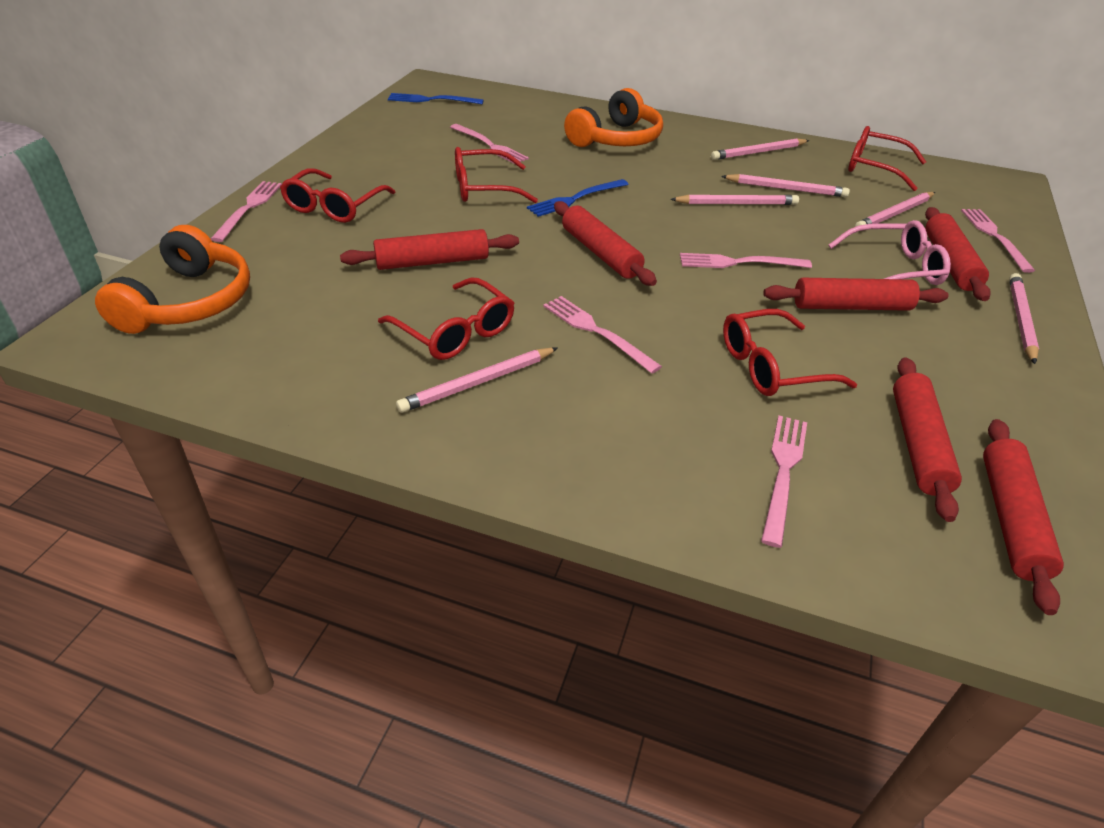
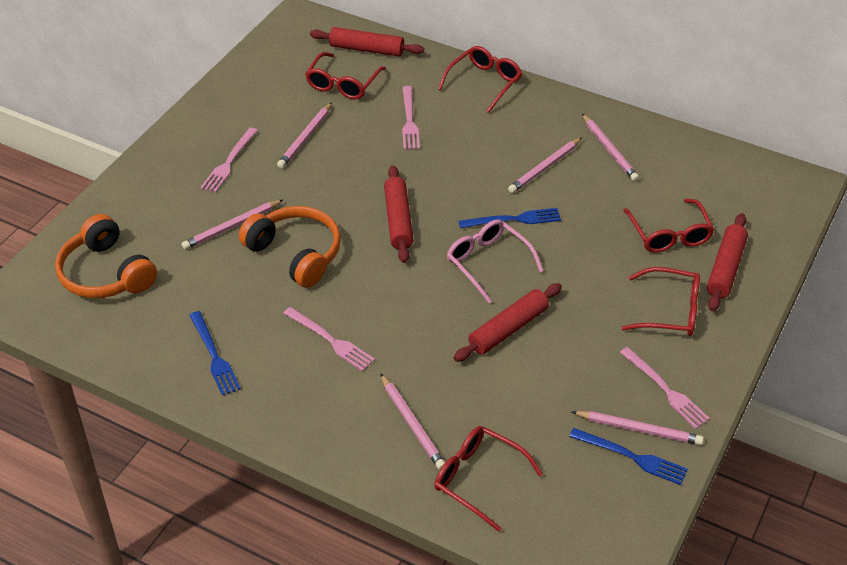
blue fork: [388,93,484,104] [527,179,629,217] = 2 -> [189,311,241,396] [459,208,561,228] [569,428,688,485] = 3
pink fork: [211,181,282,242] [450,124,529,164] [543,296,662,373] [680,253,812,268] [761,416,807,548] [961,209,1035,273] = 6 -> [200,127,258,193] [283,307,375,371] [402,86,420,149] [620,347,710,429] = 4
red rolling pin: [340,229,519,270] [554,201,657,286] [763,278,949,311] [893,358,962,522] [925,207,991,301] [983,419,1064,615] = 6 -> [310,27,424,57] [384,166,413,263] [454,283,562,362] [707,213,748,311] = 4

